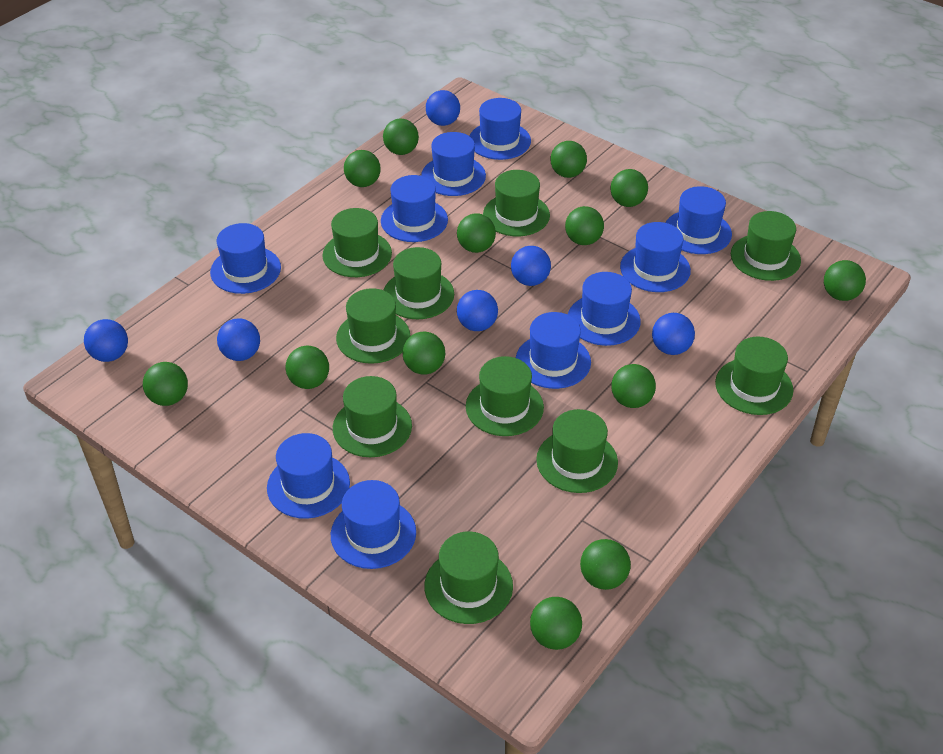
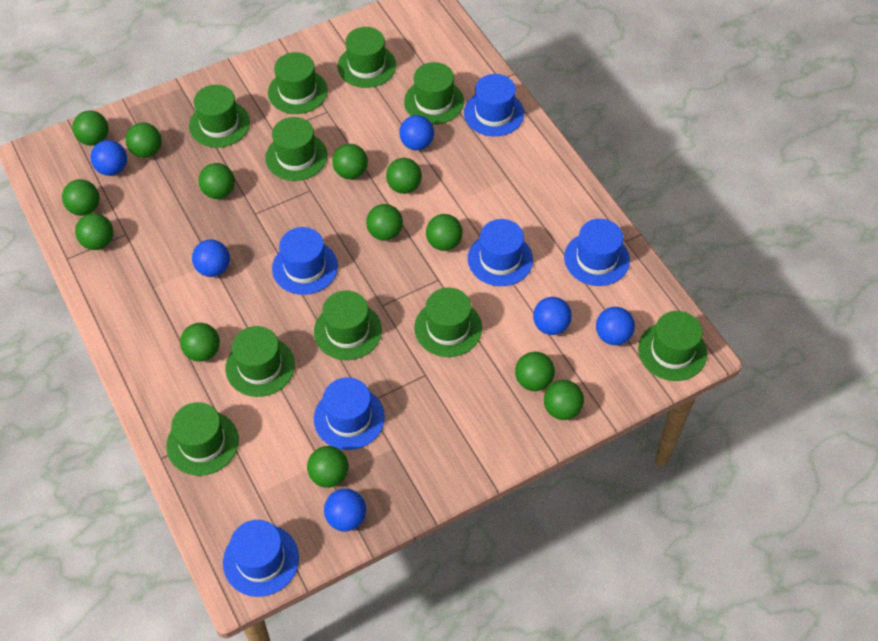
blue hat: [210,223,281,294] [267,433,350,519] [331,480,416,569] [381,175,448,242] [421,132,486,196] [469,98,531,160] [516,312,591,389] [568,272,641,346] [620,222,691,292] [665,186,732,254] = 10 -> [223,520,299,597] [272,227,338,295] [314,377,385,450] [464,74,524,136] [468,219,533,286] [564,219,630,286] = 6

